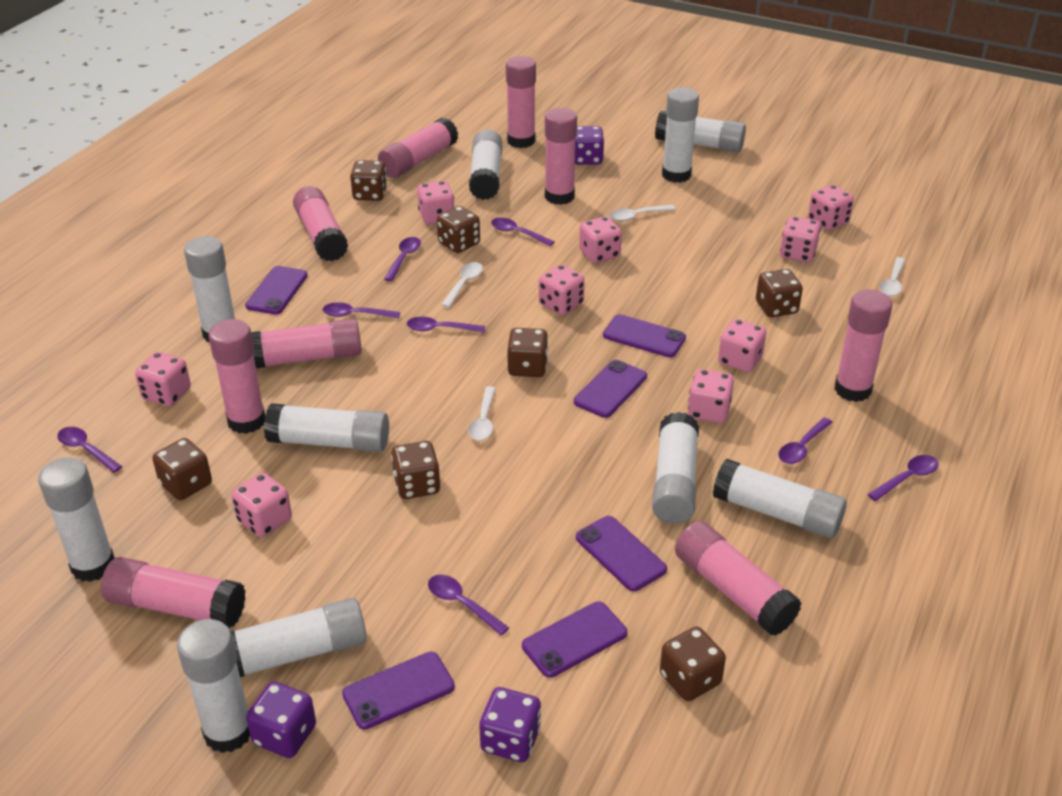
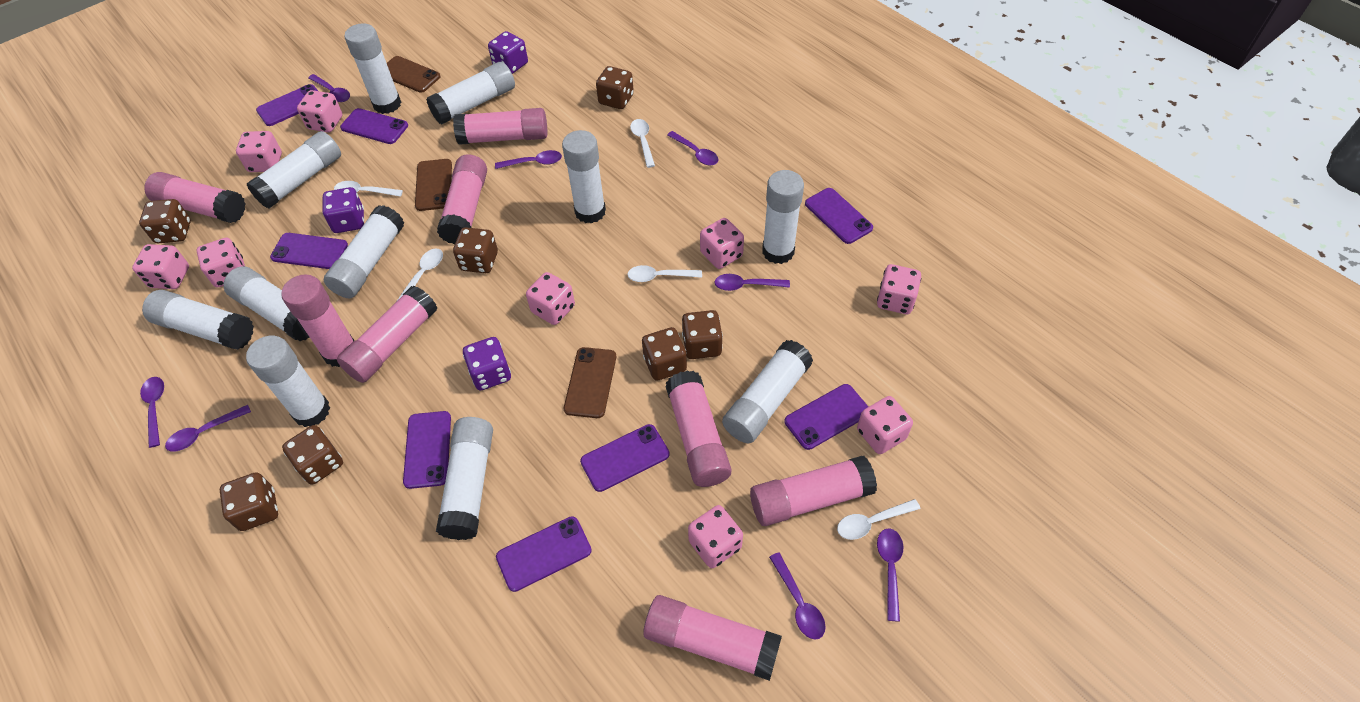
brown phone: none = 0 -> [387,56,441,93] [415,159,452,211] [564,347,616,418] = 3
pink glue stick: [101,557,246,628] [208,319,265,434] [251,319,362,369] [293,186,348,261] [378,118,458,178] [506,56,536,148] [545,108,577,205] [675,521,802,636] [834,289,892,402] = 9 -> [144,172,246,223] [281,274,355,367] [337,286,437,383] [437,154,487,244] [453,108,548,145] [644,595,782,681] [665,371,732,487] [750,456,877,526] = 8
purple phone: [245,266,308,314] [342,652,455,730] [522,601,627,678] [574,360,647,418] [576,516,667,591] [603,314,686,357] = 6 -> [256,84,318,126] [270,233,348,269] [340,108,408,144] [403,411,451,489] [496,516,592,592] [580,424,670,492] [785,384,868,450] [805,188,873,244] = 8
white glue stick: [38,457,115,582] [177,619,250,753] [184,236,235,342] [231,598,367,677] [264,403,389,452] [469,129,503,200] [652,412,699,524] [655,111,746,153] [662,87,699,183] [713,459,847,538] = 10 -> [142,290,254,350] [223,267,310,341] [246,336,330,427] [247,131,341,209] [324,205,404,298] [345,23,401,114] [426,62,515,125] [436,417,493,540] [562,130,606,224] [722,340,813,443] [762,170,804,264] = 11
white spoon: [441,262,483,308] [468,386,496,441] [610,205,676,221] [880,257,905,296] = 4 -> [334,181,403,197] [395,249,443,303] [627,265,702,282] [630,119,655,168] [837,499,920,540] = 5

